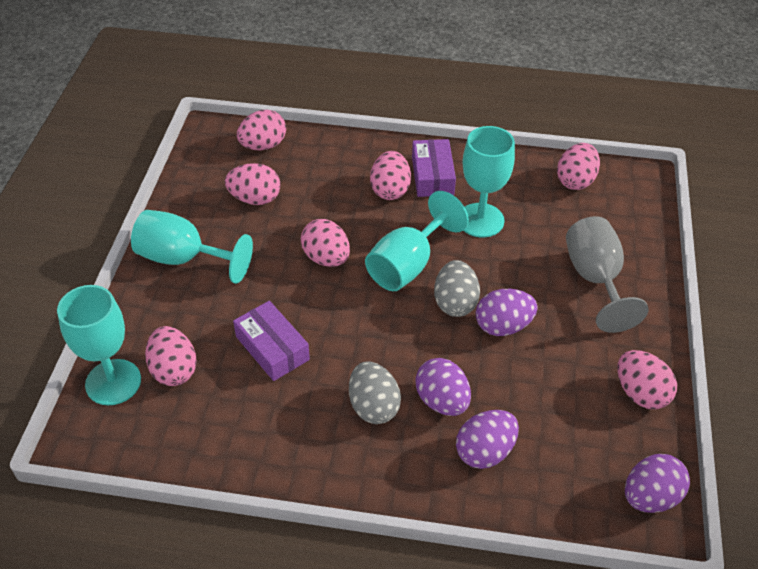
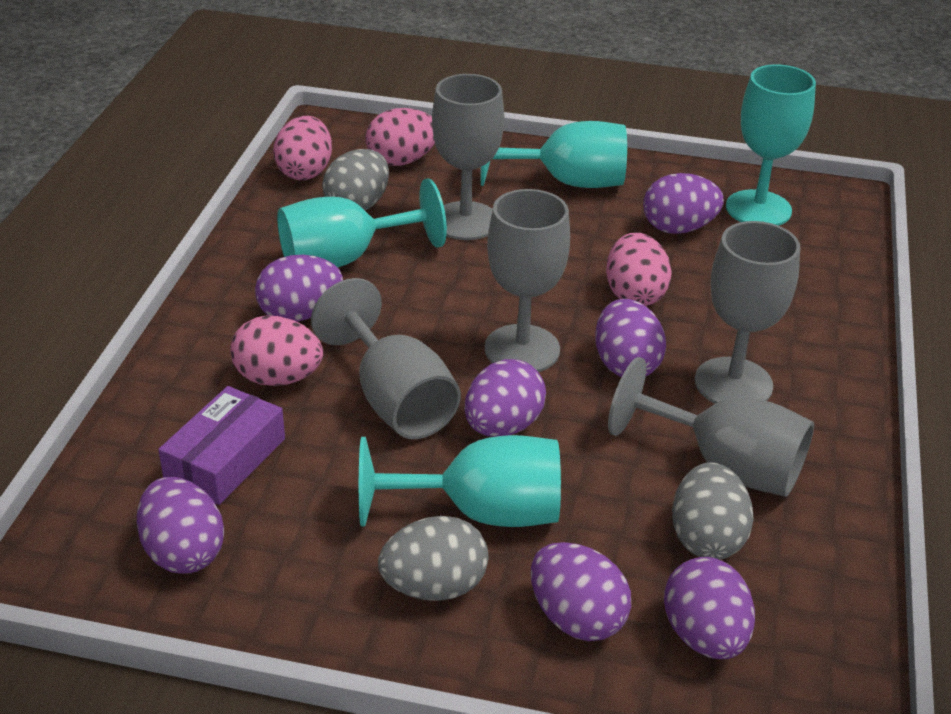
grey egg: [349,361,401,424] [434,260,480,317] = 2 -> [322,149,389,210] [378,516,489,601] [672,462,754,560] = 3
grey goblet: [566,216,648,333] = 1 -> [311,278,461,439] [432,74,504,240] [484,189,570,372] [608,357,814,497] [695,221,800,404] = 5
pink egg: [145,326,197,386] [225,163,280,205] [237,110,286,150] [301,219,350,267] [370,151,411,200] [557,143,600,190] [617,350,677,409] = 7 -> [230,315,323,386] [274,116,332,180] [365,108,435,166] [606,232,672,306] = 4
purple box: [233,301,310,381] [412,139,456,197] = 2 -> [158,386,285,505] = 1
purple egg: [415,358,471,416] [456,410,519,469] [476,289,538,336] [625,454,690,513] = 4 -> [137,477,224,574] [255,255,343,322] [464,359,546,437] [531,542,631,641] [595,299,666,377] [643,173,724,234] [664,557,755,659] = 7

